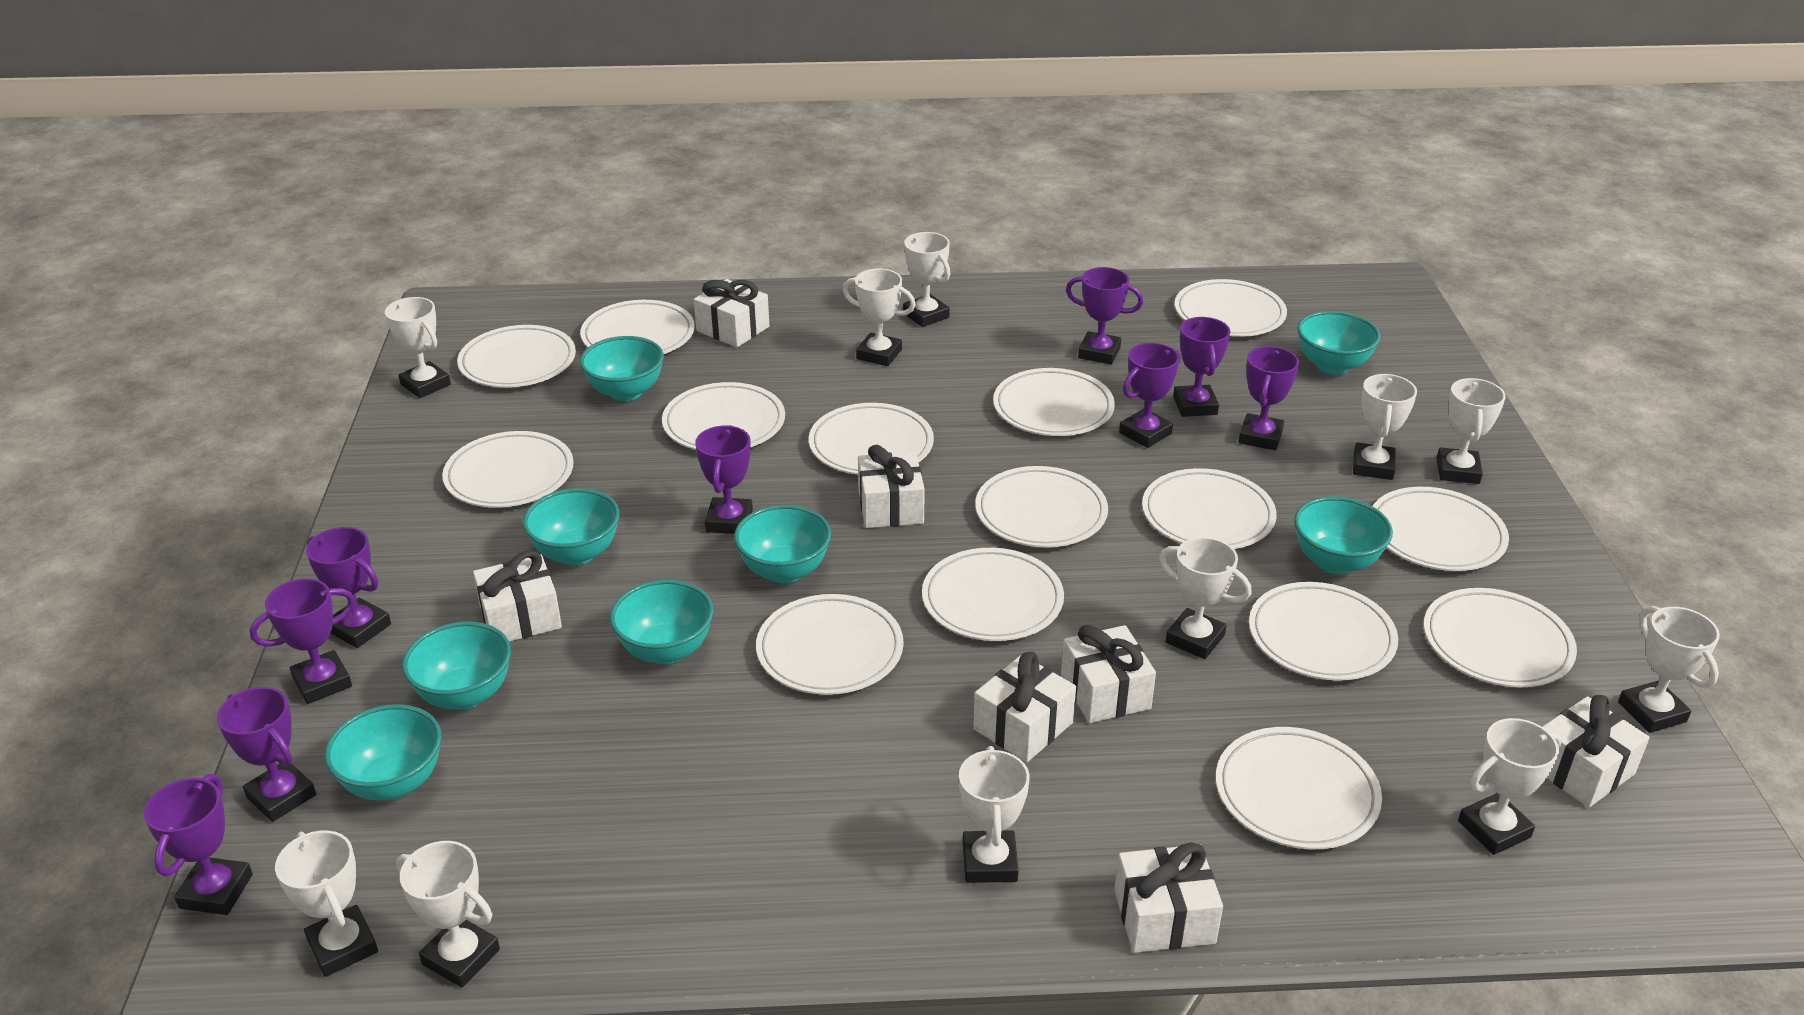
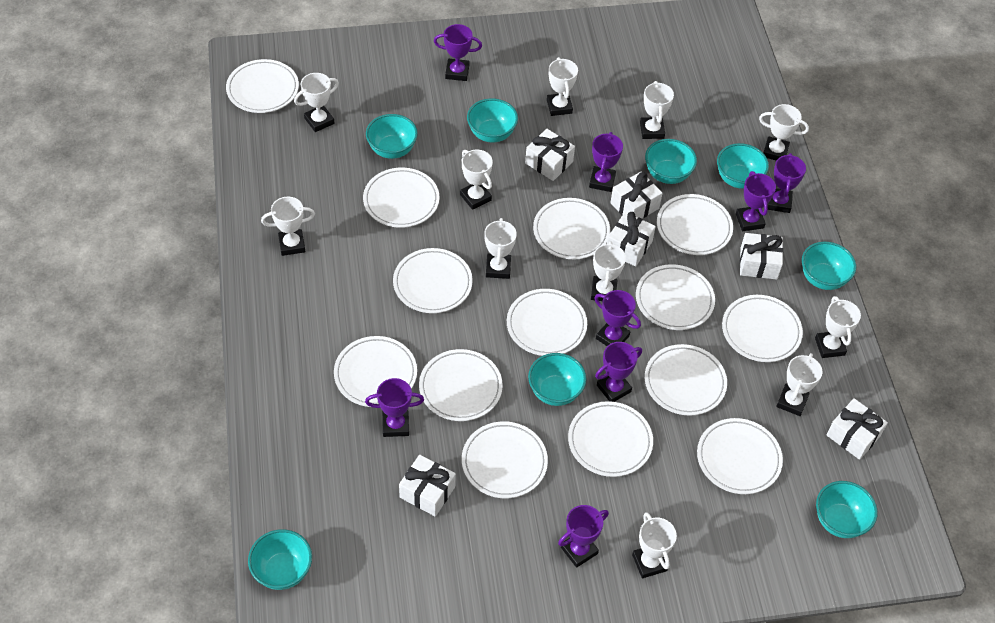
purple trophy: [143,774,253,915] [217,687,316,822] [250,578,355,704] [306,527,391,648] [695,425,753,534] [1066,267,1143,364] [1119,343,1180,448] [1173,317,1230,417] [1238,346,1299,451] = 9 -> [365,378,424,437] [434,24,482,81] [558,505,609,568] [589,132,623,192] [594,290,641,346] [595,342,642,402] [736,171,776,231] [767,153,806,213] = 8
white gift: [473,550,562,642] [694,279,770,347] [858,445,925,528] [973,652,1076,762] [1061,625,1156,723] [1114,842,1223,953] [1542,695,1650,808] = 7 -> [399,455,456,517] [525,129,575,181] [607,212,656,267] [610,172,663,219] [740,233,783,280] [827,398,888,460] = 6
white plate: [442,431,573,508] [457,325,576,388] [580,300,695,354] [662,382,785,450] [756,594,904,695] [809,403,934,475] [922,548,1064,641] [975,466,1108,547] [993,368,1115,436] [1142,468,1277,549] [1174,279,1287,337] [1216,727,1382,849] [1249,582,1398,681] [1373,487,1509,571] [1424,588,1577,687] = 15 -> [226,59,299,113] [334,336,417,407] [363,168,439,228] [393,248,473,313] [419,349,503,421] [462,421,548,498] [507,289,587,356] [533,198,610,259] [568,401,653,477] [636,264,715,330] [645,344,727,416] [657,194,733,255] [697,418,783,494] [722,295,803,362] = 14

